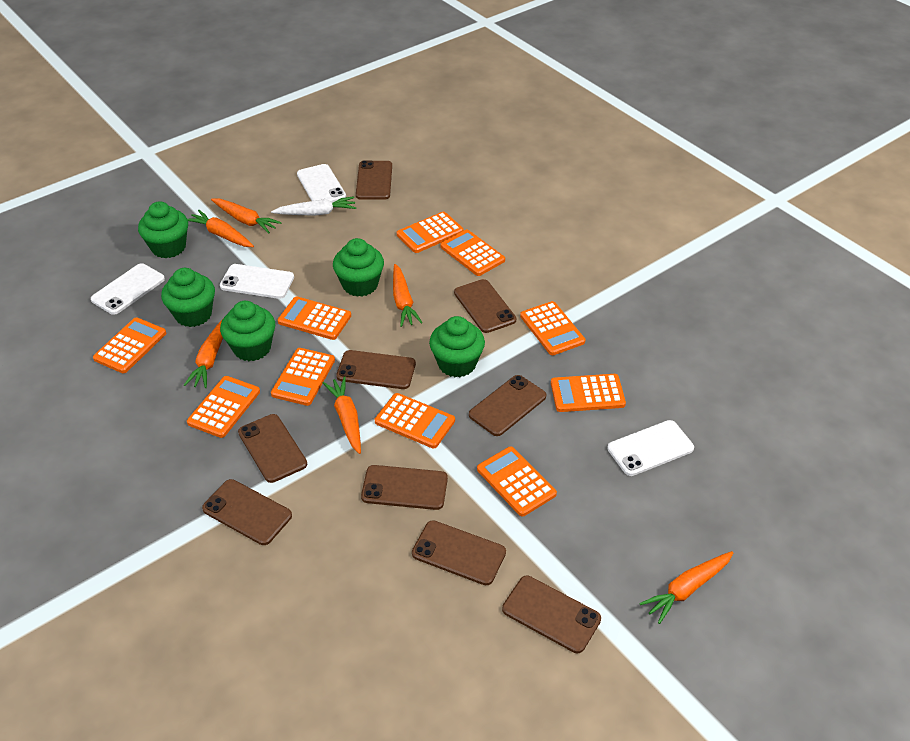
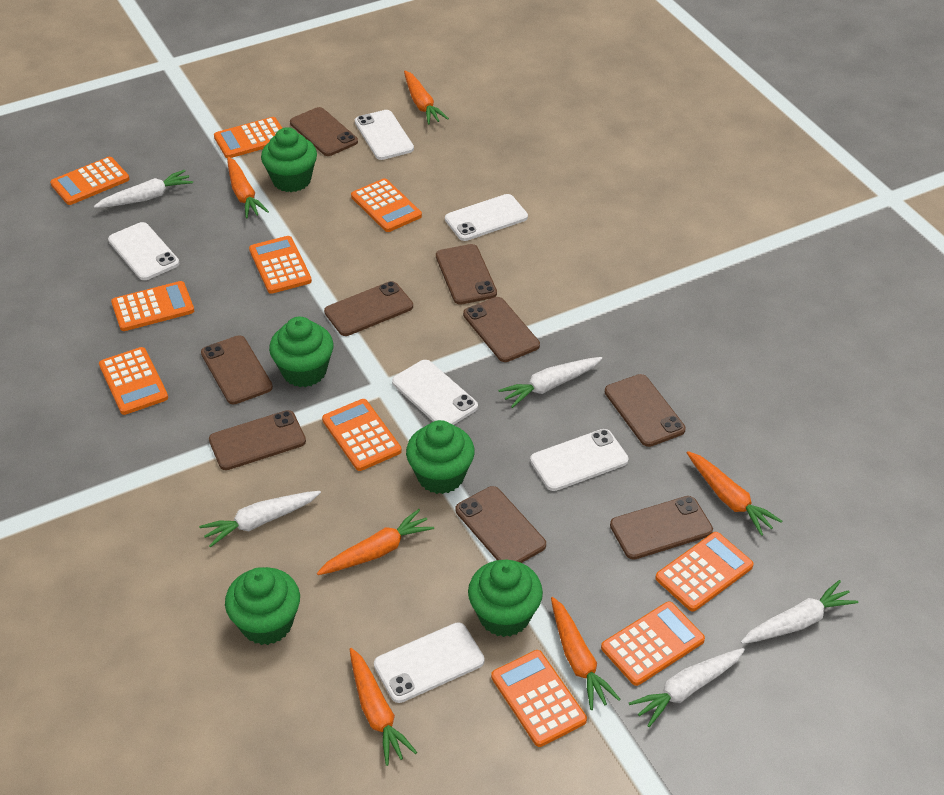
white carrot: [271,196,356,216] = 1 -> [94,169,193,208] [199,491,321,547] [498,357,602,408] [629,648,745,727] [741,580,858,644] = 5
white phone: [91,263,165,315] [220,264,294,299] [297,164,346,203] [607,420,694,476] = 4 -> [108,222,179,280] [355,110,414,160] [374,622,484,703] [392,360,478,425] [445,194,528,241] [530,429,628,491] = 6

